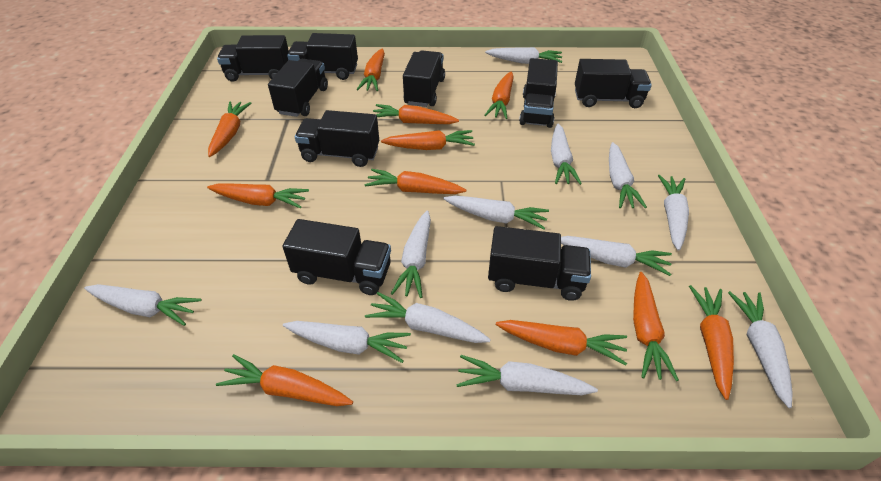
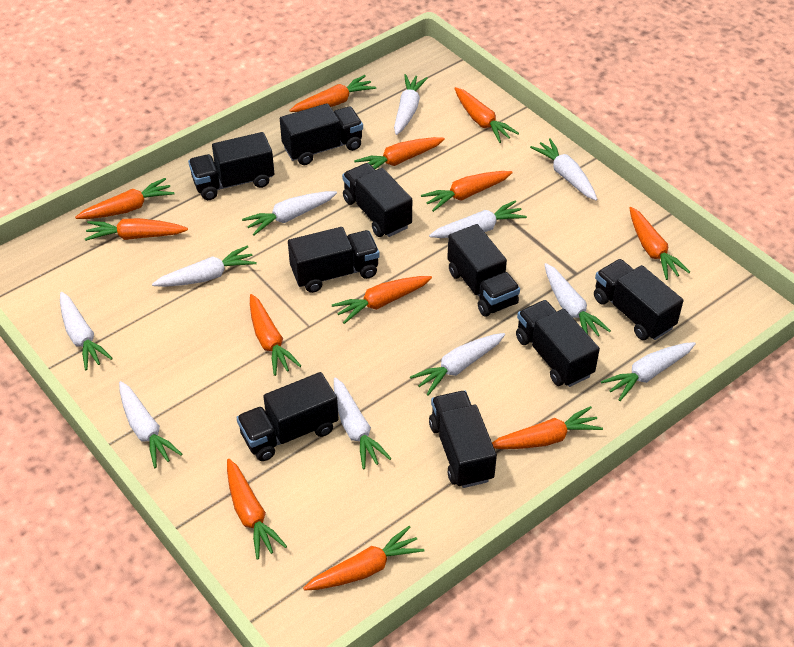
orange carrot: [207,183,309,209] [208,102,251,157] [216,354,353,406] [357,48,385,91] [365,169,466,194] [373,104,459,124] [381,130,475,150] [485,72,514,119] [496,320,627,366] [633,272,679,381] [689,285,734,400] = 11 -> [75,178,175,219] [85,218,188,241] [227,459,287,560] [250,294,301,376] [289,75,376,112] [303,526,424,590] [332,276,432,324] [354,137,445,169] [421,171,513,212] [454,87,519,143] [492,406,603,449] [630,207,690,280] = 12
white carrot: [84,284,202,326] [283,321,411,363] [365,292,491,343] [391,211,431,298] [443,195,549,230] [456,355,598,395] [485,47,562,64] [551,123,582,185] [561,236,672,276] [609,142,647,208] [658,175,689,251] [728,291,793,408] = 12 -> [60,292,113,370] [119,381,182,468] [152,246,256,287] [242,191,337,236] [334,377,392,470] [394,74,428,135] [410,333,505,396] [429,200,527,238] [530,138,597,200] [544,263,611,336] [601,342,696,401] = 11

